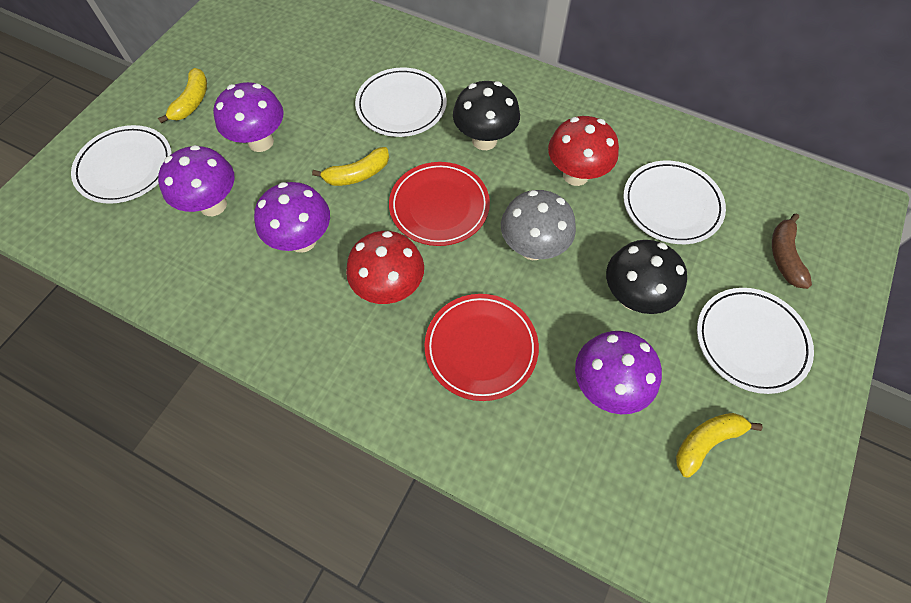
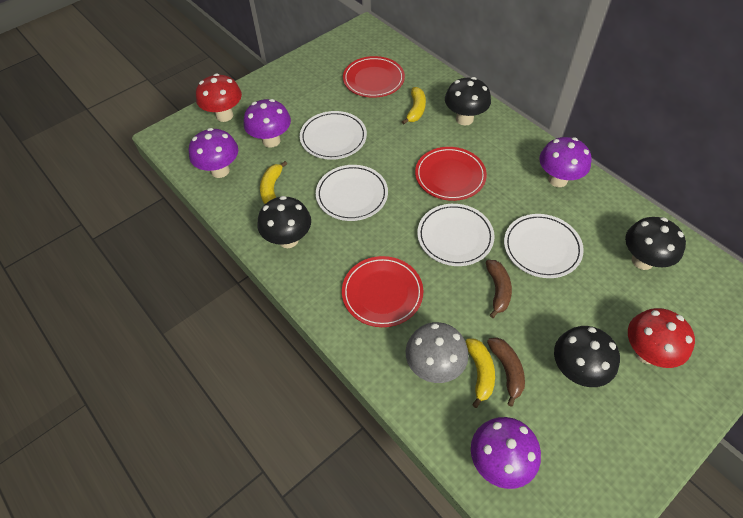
black mushroom: [453,81,520,150] [606,240,687,314] = 2 -> [257,196,311,248] [445,77,491,125] [554,326,620,387] [625,217,686,270] = 4
brown banana: [772,213,812,289] = 1 -> [486,260,512,318] [487,337,525,406] = 2
red plate: [389,162,490,246] [424,294,539,401] = 2 -> [342,256,423,327] [343,56,405,98] [415,147,487,201] = 3

